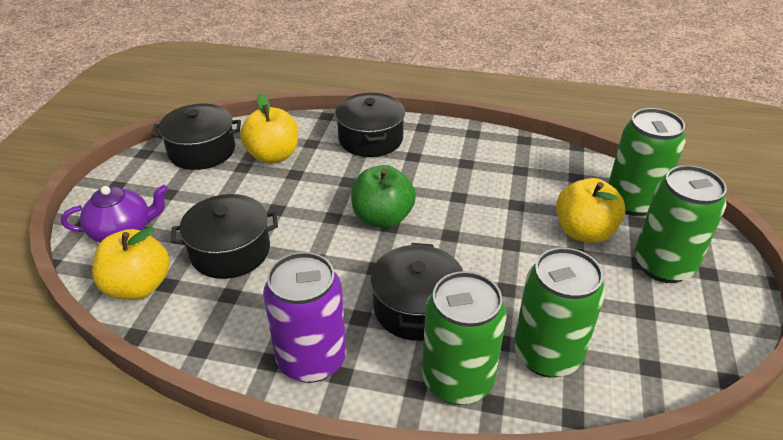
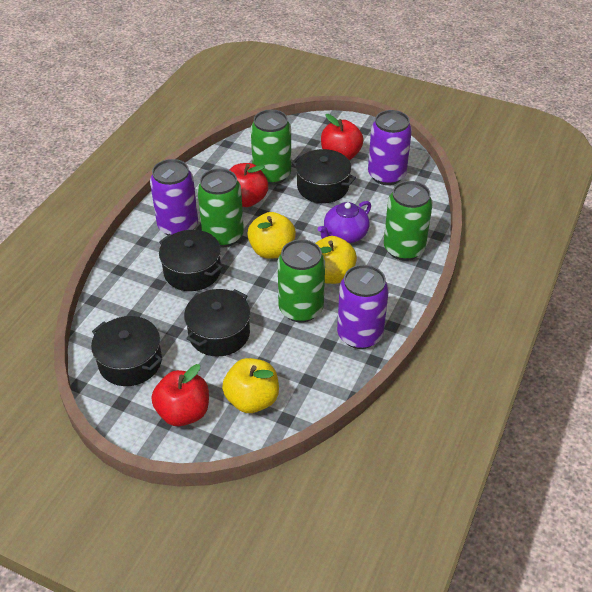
green apple: [351,165,416,228] = 1 -> none = 0
purple can: [263,252,346,383] = 1 -> [150,159,198,235] [337,265,389,349] [368,110,412,185] = 3
red apple: none = 0 -> [151,364,209,426] [230,163,268,207] [321,114,364,160] = 3

